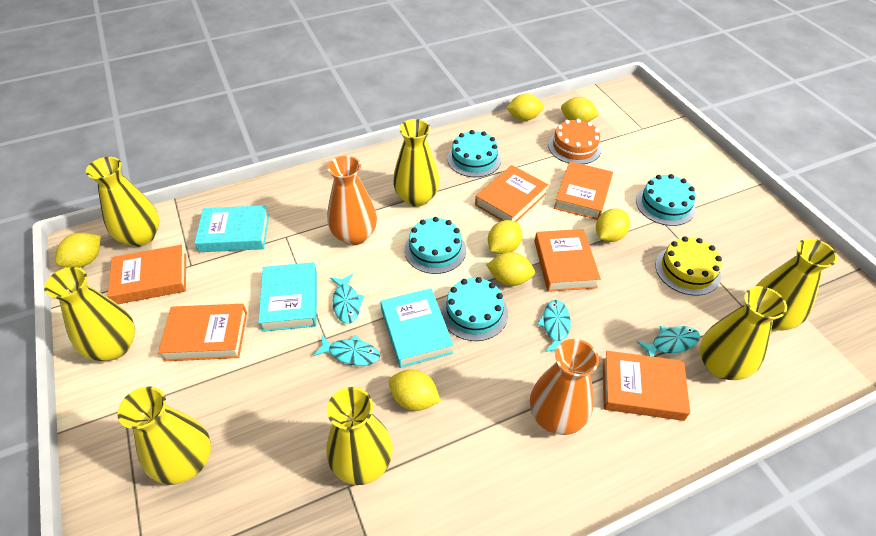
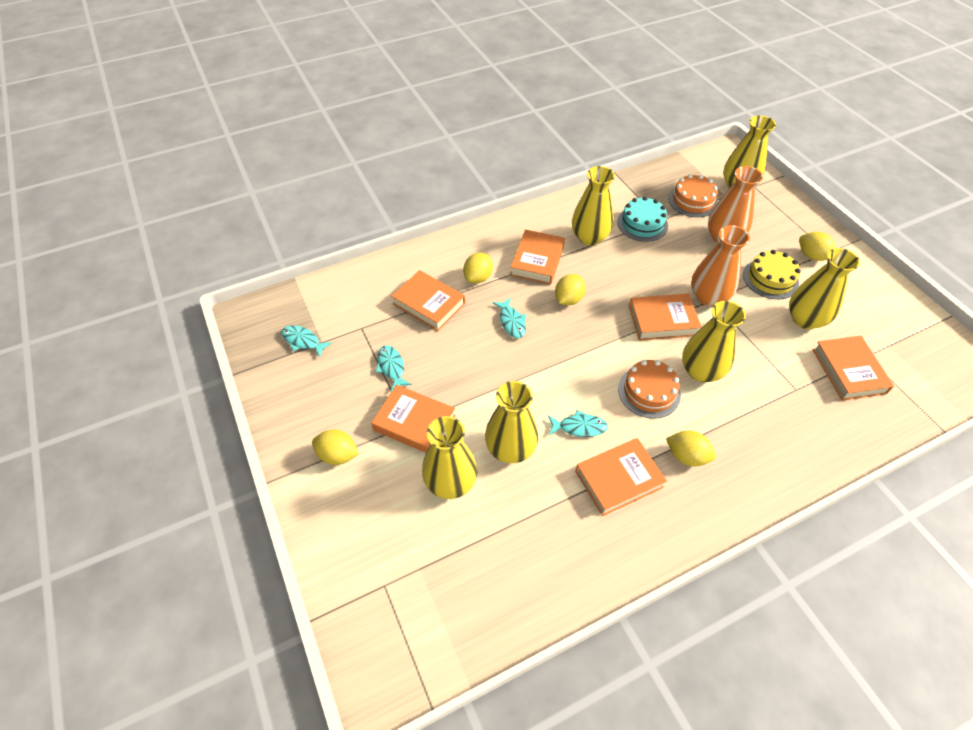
orange cake: [548,119,602,164] = 1 -> [618,360,681,419] [668,174,718,217] = 2
turquoise book: [194,205,269,252] [258,262,317,332] [380,288,454,368] = 3 -> none = 0
turquoise cake: [404,217,466,274] [441,277,508,341] [447,130,501,177] [636,174,696,226] = 4 -> [617,196,668,242] = 1
yellow lemon: [55,233,101,268] [389,370,441,411] [486,252,535,286] [488,220,522,254] [506,93,544,121] [561,97,599,122] [596,208,630,242] = 7 -> [312,430,359,465] [463,253,493,283] [555,274,586,305] [666,431,716,466] [799,232,836,261] = 5
yellow vase: [44,267,135,361] [86,157,160,247] [117,387,211,485] [326,387,393,485] [393,119,440,207] [700,286,787,380] [756,239,838,331] = 7 -> [422,416,477,499] [485,381,538,463] [572,166,615,246] [682,301,746,382] [723,115,776,188] [789,248,860,329] = 6

